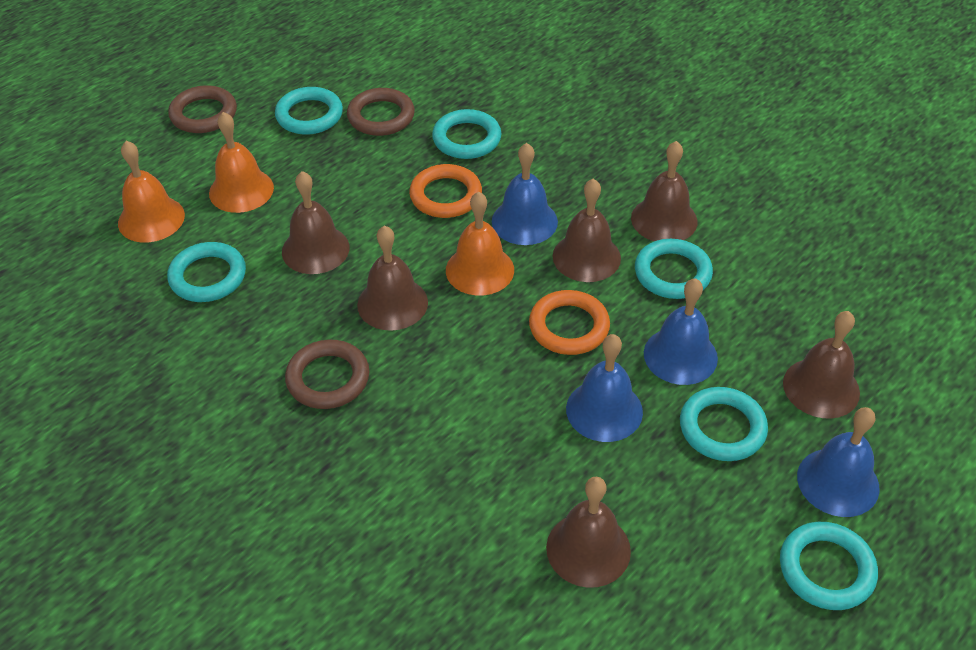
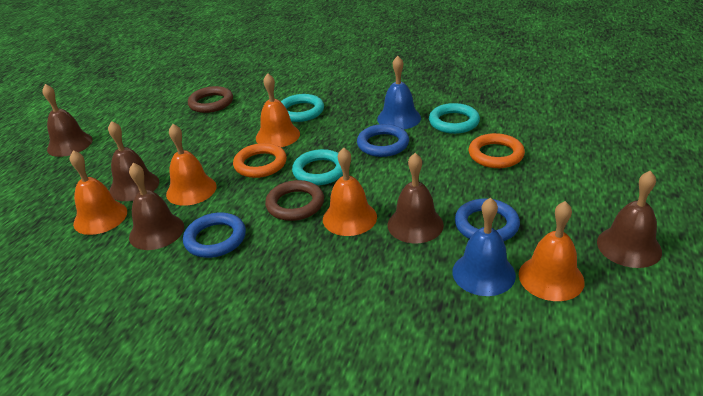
blue bell: [492,143,558,245] [566,334,643,442] [644,278,718,385] [797,407,880,517] = 4 -> [377,56,421,129] [452,198,516,296] = 2
blue ring: none = 0 -> [183,213,246,258] [357,124,409,157] [455,198,520,241] = 3
brown bell: [282,171,350,274] [357,226,428,331] [546,477,631,588] [553,179,621,282] [631,141,698,241] [783,311,860,419] = 6 -> [42,84,93,157] [108,121,159,201] [129,163,184,250] [388,153,444,243] [597,170,662,268] = 5
brown ring: [168,85,237,133] [285,340,369,409] [347,88,415,136] = 3 -> [188,86,233,113] [265,180,324,221] = 2
orange bell: [118,141,185,242] [209,112,274,213] [446,192,514,296] = 3 -> [70,150,127,235] [166,124,217,206] [256,73,300,147] [323,147,377,236] [519,201,585,301] = 5
turquoise ring: [167,242,246,302] [275,87,343,135] [432,109,502,159] [635,239,713,299] [680,387,768,461] [780,522,878,610] = 6 -> [281,94,324,122] [292,149,343,185] [429,103,480,134] = 3

